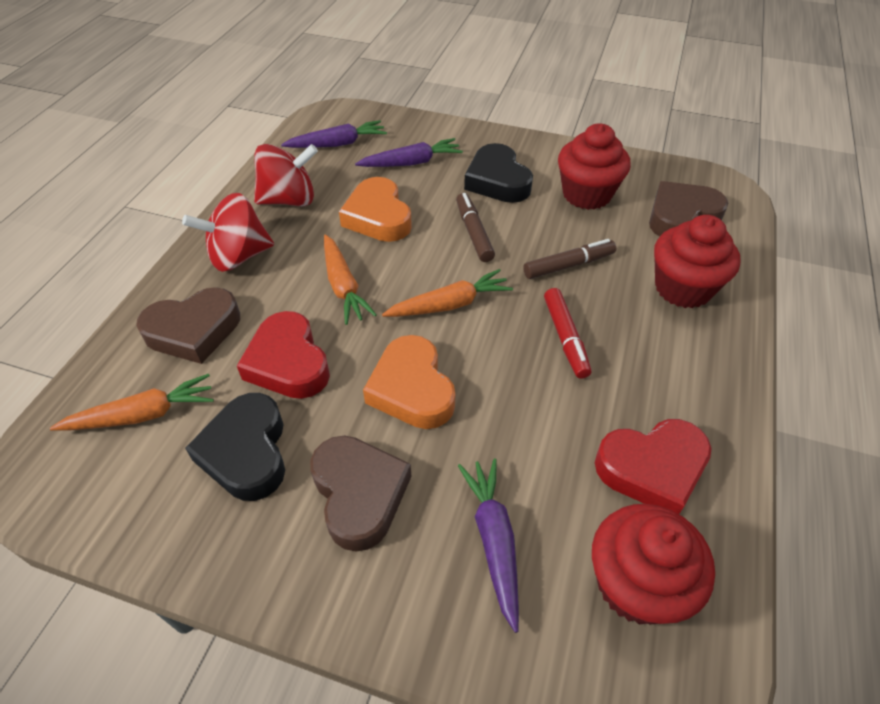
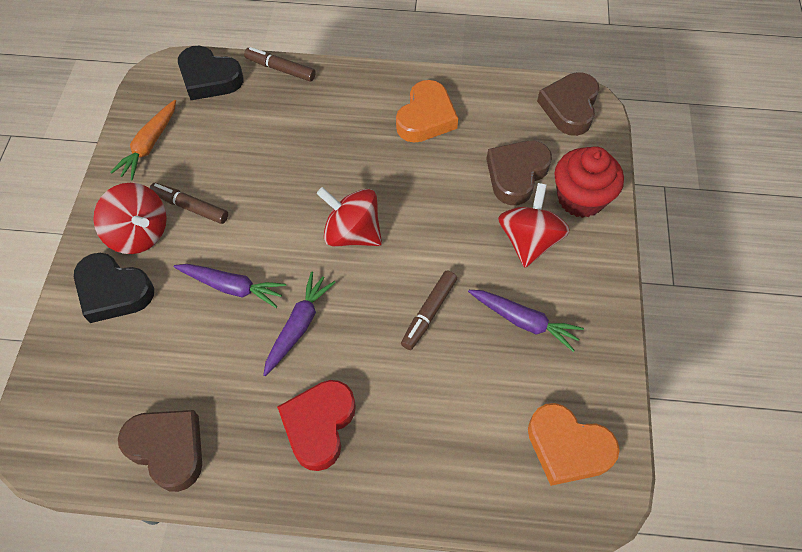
brown marker: [456,193,495,262] [523,239,616,279] = 2 -> [150,183,228,224] [244,47,316,82] [401,270,457,350] = 3
orange carrot: [50,374,214,431] [324,235,377,325] [382,269,513,317] = 3 -> [110,100,176,180] = 1
red cupcake: [558,123,631,210] [592,504,715,624] [654,215,741,308] = 3 -> [554,146,624,218] = 1
red heart: [237,311,330,399] [595,419,712,514] = 2 -> [277,380,356,471] = 1
red marker: [544,288,592,379] = 1 -> none = 0
red spinning top: [182,193,274,272] [254,144,318,206] = 2 -> [93,183,167,254] [317,187,382,247] [498,183,570,268] = 3

